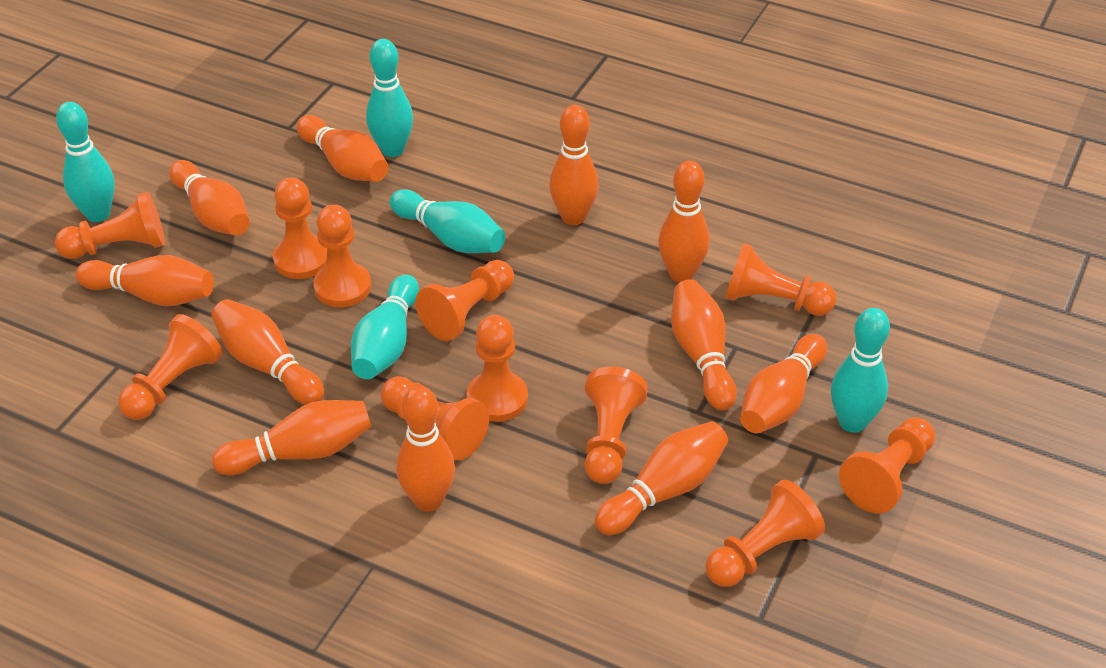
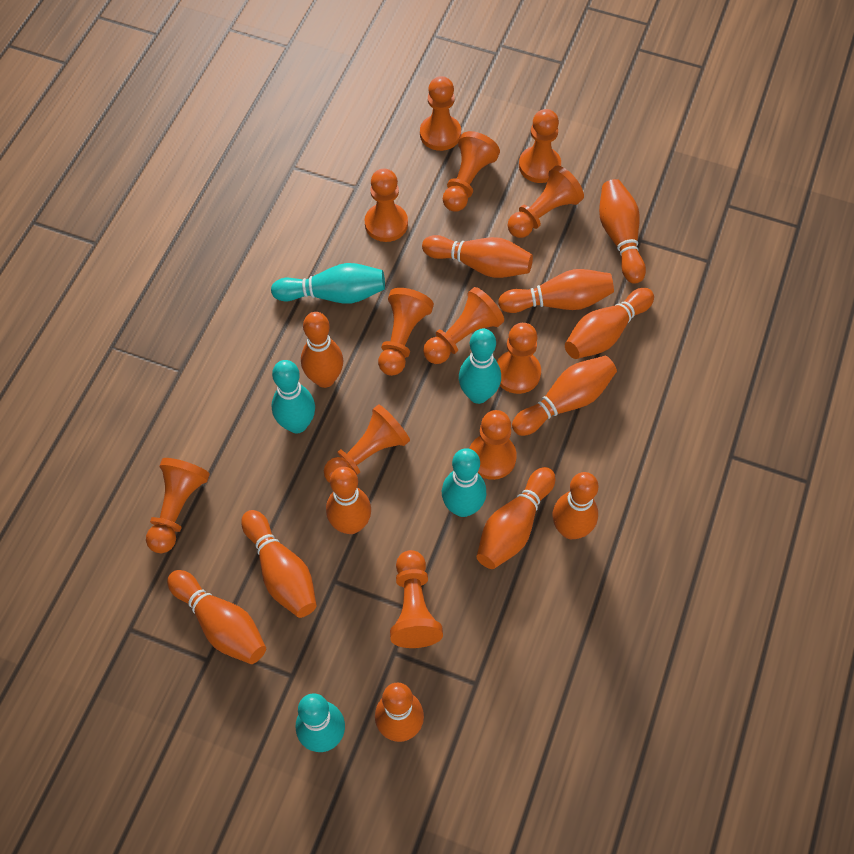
orange bowling pin: [76,255,214,306] [169,160,250,235] [211,299,324,405] [212,400,372,475] [297,115,389,182] [396,386,455,512] [549,105,599,225] [595,421,728,535] [658,161,710,282] [671,279,737,410] [740,334,827,433] = 11 -> [167,570,266,664] [241,510,317,618] [301,312,343,388] [326,467,371,534] [375,683,424,742] [422,235,533,278] [476,467,555,569] [498,269,614,313] [512,356,617,436] [553,472,598,539] [565,288,654,359] [599,179,646,284] = 12
orange pawn: [55,192,165,259] [118,314,222,420] [273,178,327,279] [313,205,371,307] [381,376,489,460] [416,260,514,341] [467,315,528,422] [585,366,648,484] [705,480,825,587] [725,243,836,316] [839,417,935,514] = 11 -> [146,458,210,553] [324,404,410,483] [365,169,408,242] [378,288,434,376] [390,550,443,648] [420,76,461,151] [423,287,504,364] [443,131,500,212] [469,410,517,480] [497,323,541,394] [508,165,584,238] [519,109,561,183] = 12

